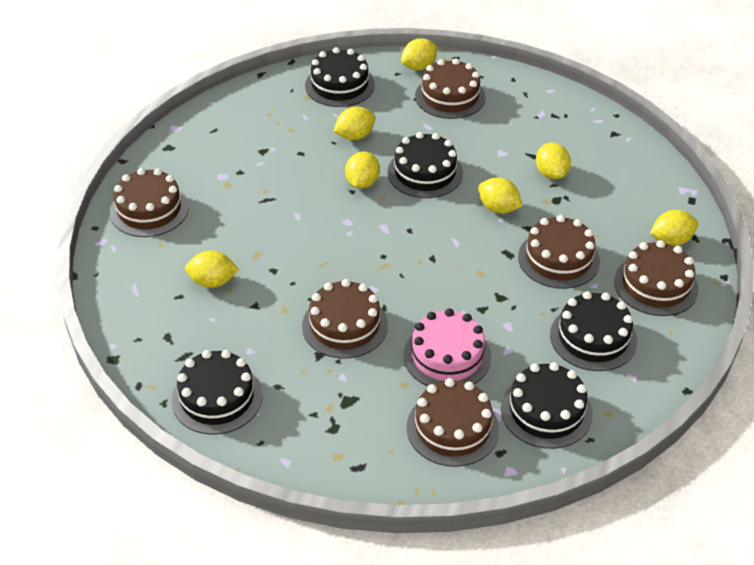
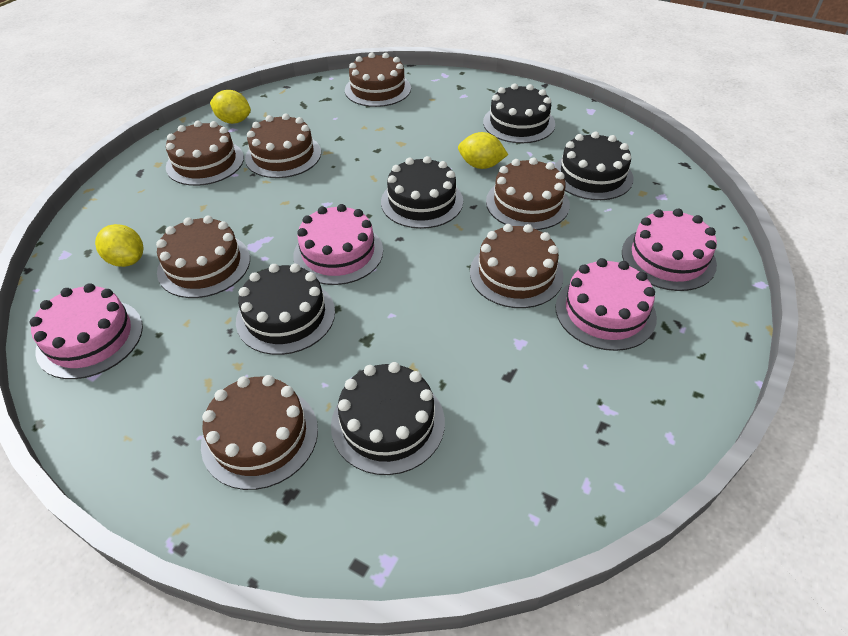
brown cake: [110,168,189,237] [302,279,388,359] [407,378,499,467] [415,58,486,119] [518,215,600,289] [614,240,699,316] = 6 -> [156,216,250,298] [166,120,244,186] [201,375,318,490] [245,114,321,178] [345,53,411,107] [470,224,564,308] [486,157,570,230] = 7
pink cake: [404,308,491,386] = 1 -> [30,283,143,379] [293,204,383,285] [555,258,657,351] [622,209,717,291] = 4
yellow lemon: [185,250,239,288] [333,106,376,140] [345,151,380,189] [401,38,438,70] [478,177,522,214] [536,143,571,179] [650,210,698,246] = 7 -> [95,224,144,267] [210,90,251,124] [458,132,508,169] = 3

